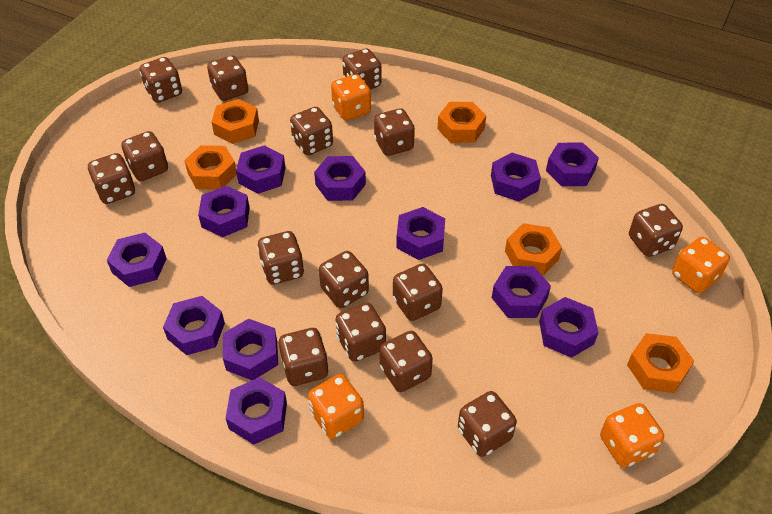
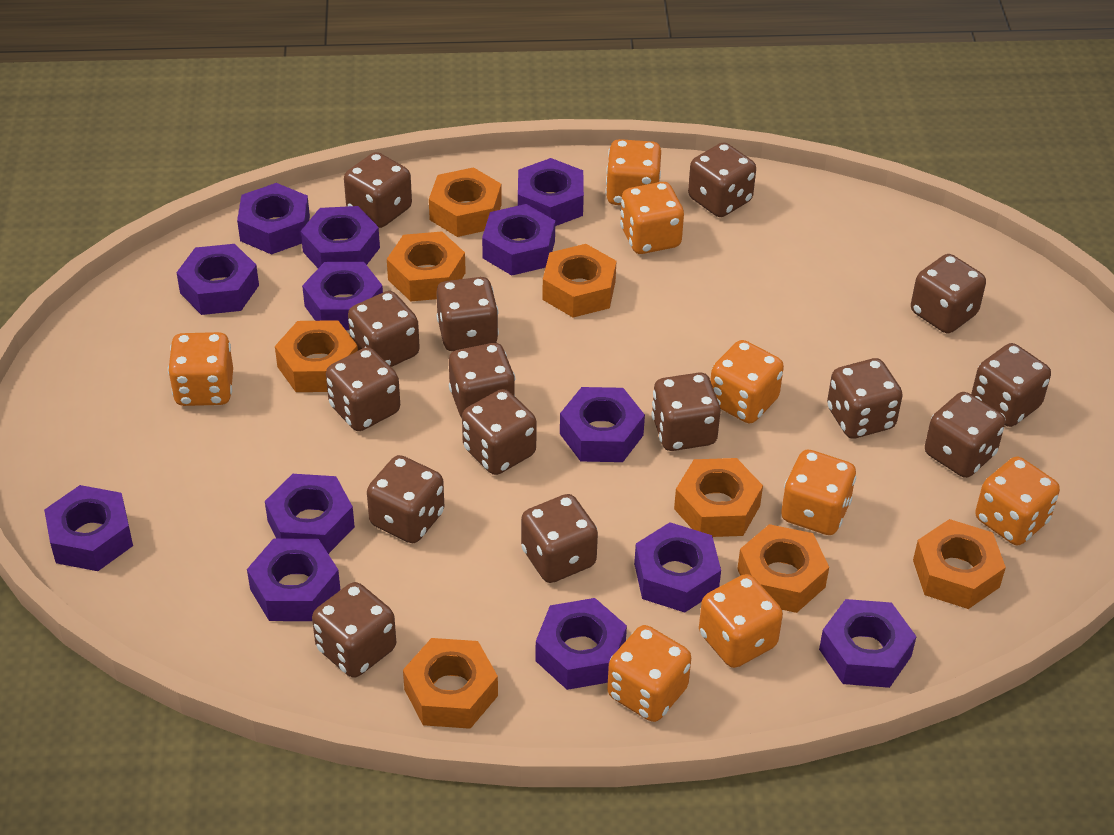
orange dice: [308,374,364,439] [331,74,371,120] [600,403,664,468] [672,237,730,293] = 4 -> [168,332,233,406] [606,139,661,205] [607,625,691,722] [620,182,684,254] [699,574,783,668] [710,340,784,423] [781,449,856,535] [975,457,1060,545] = 8
orange nut: [184,145,237,190] [211,99,259,144] [437,102,486,143] [505,223,562,276] [627,333,694,393] = 5 -> [275,320,358,392] [387,231,466,301] [403,638,498,729] [429,167,502,237] [542,244,616,317] [674,458,763,537] [737,524,829,613] [913,519,1006,609] = 8
purple nut: [107,233,167,287] [163,296,225,355] [198,186,250,237] [223,319,278,380] [226,377,287,444] [236,145,286,194] [314,156,366,201] [396,207,445,260] [491,153,541,202] [492,266,551,318] [539,297,599,358] [546,142,599,186] = 12 -> [44,485,133,571] [176,244,259,315] [237,183,310,255] [247,539,341,621] [265,474,355,554] [301,206,380,268] [302,262,383,330] [482,204,555,276] [518,158,584,226] [535,598,627,690] [560,387,645,462] [634,522,721,613] [819,599,917,688] = 13

